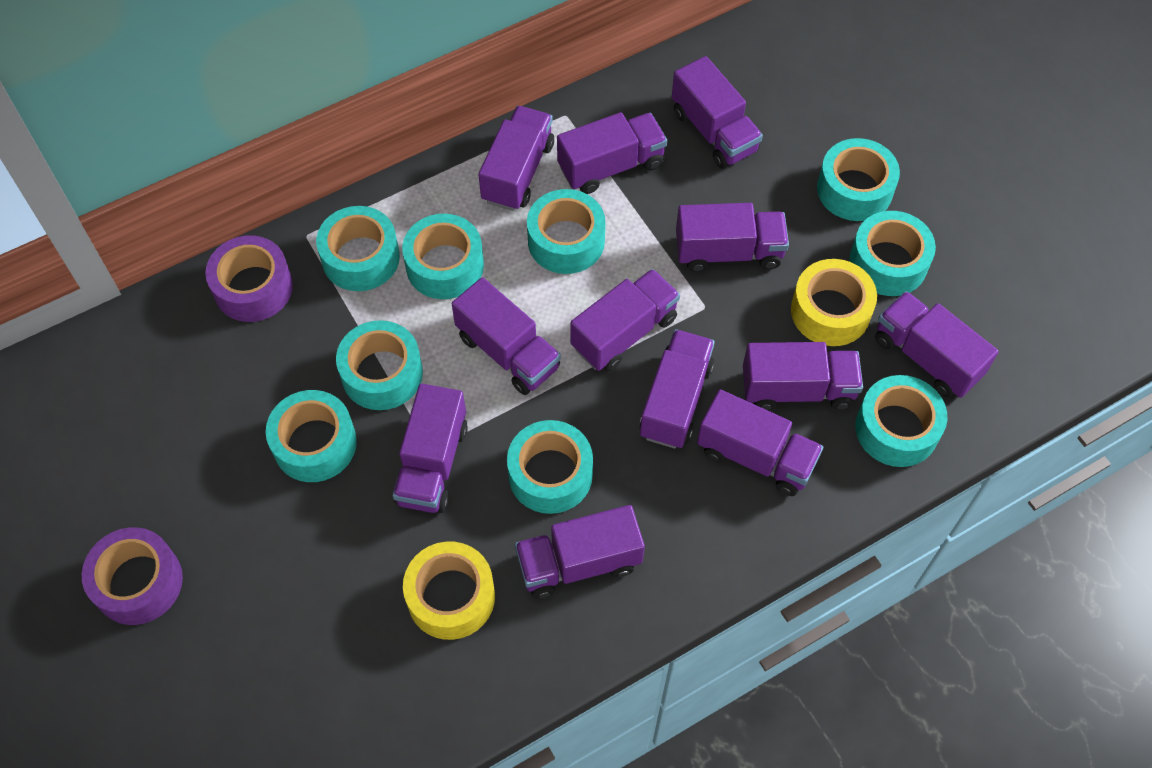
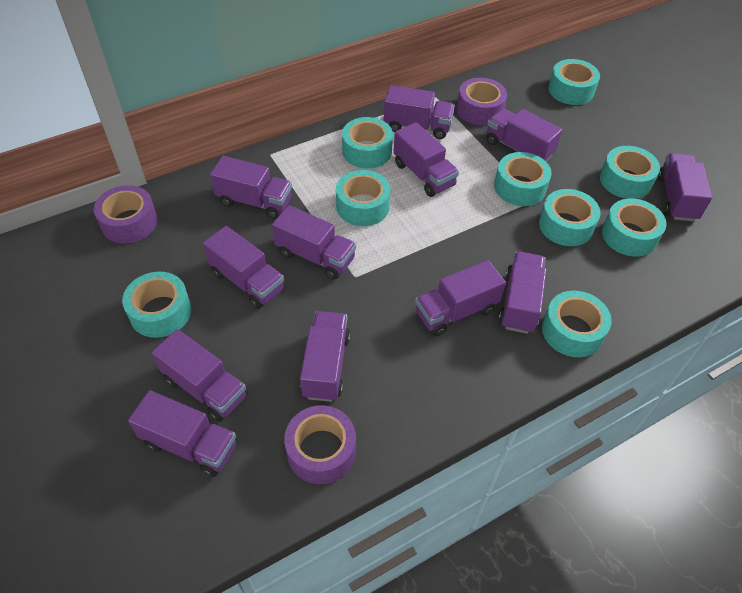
purple tape: [82,527,183,625] [205,235,293,322] = 2 -> [94,185,158,243] [284,405,356,484] [457,78,507,125] = 3
yellow tape: [403,542,495,640] [791,259,877,346] = 2 -> none = 0

